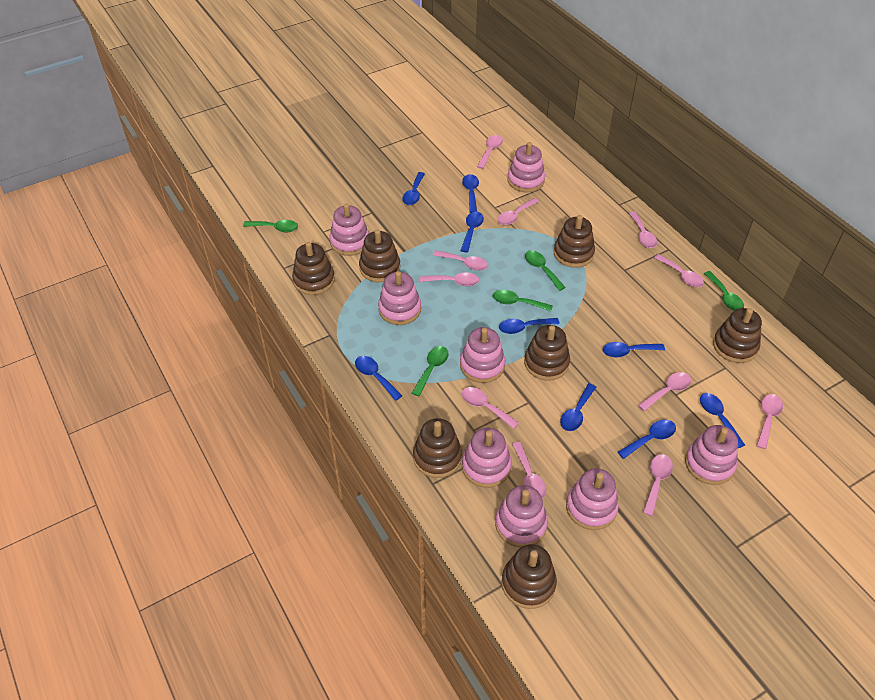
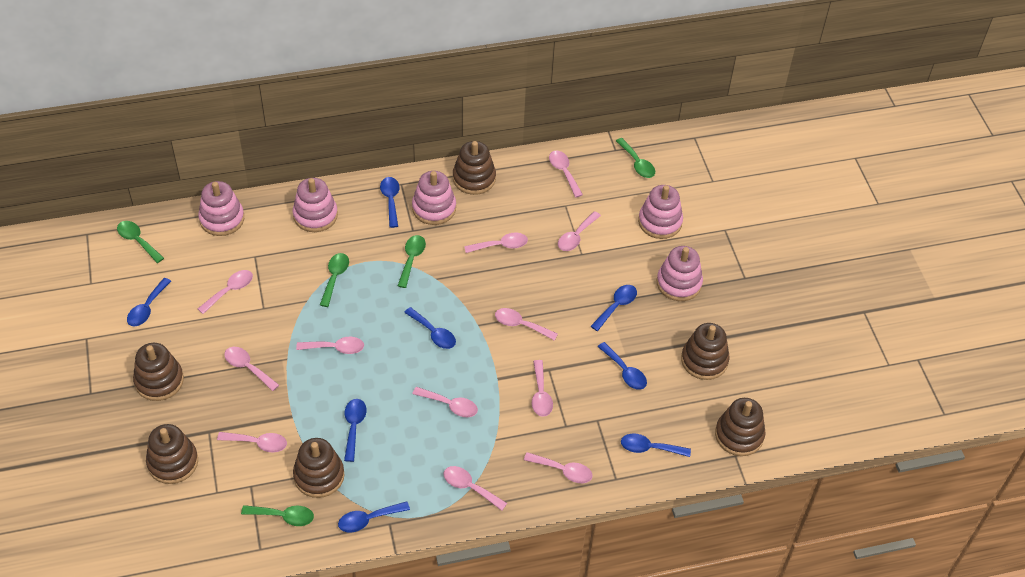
blue spoon: [355,356,402,401] [402,172,425,205] [460,212,484,253] [462,174,479,213] [499,318,560,334] [560,383,596,431] [603,342,665,357] [618,420,676,459] [700,393,745,448] = 9 -> [127,278,171,326] [338,501,410,532] [344,399,366,462] [380,177,400,228] [404,307,456,349] [591,285,637,331] [598,342,647,390] [621,433,691,457] = 8
brown stacking toy: [292,242,335,295] [359,230,400,282] [413,418,462,478] [501,544,557,609] [524,325,570,381] [554,215,595,268] [713,308,762,363] = 7 -> [133,343,184,401] [146,424,198,484] [293,438,345,498] [453,141,496,195] [681,323,730,380] [715,398,766,456] = 6
pink spoon: [420,272,479,286] [433,250,488,271] [462,387,519,429] [477,135,503,169] [497,198,539,225] [512,442,546,499] [629,211,657,248] [638,372,691,411] [643,454,673,516] [654,254,704,287] [756,394,783,449] = 11 -> [198,270,253,314] [217,432,287,453] [224,347,279,391] [296,337,364,354] [412,387,478,417] [444,466,507,511] [464,233,528,253] [495,308,558,341] [524,452,593,483] [532,360,553,417] [549,150,583,197] [558,211,601,251] = 12
pink stacking toy: [329,204,369,256] [378,271,421,325] [460,327,505,383] [462,428,512,488] [495,485,548,547] [507,142,545,192] [566,468,619,530] [685,425,738,485] = 8 -> [198,181,244,236] [293,178,338,232] [412,171,456,225] [638,185,683,239] [657,246,703,301] = 5

